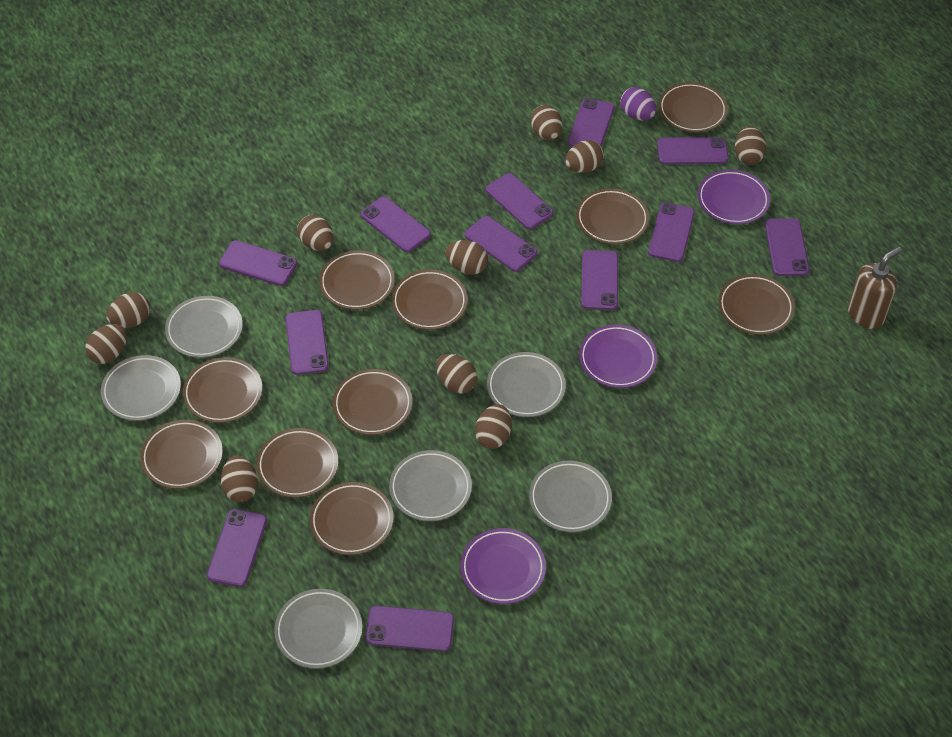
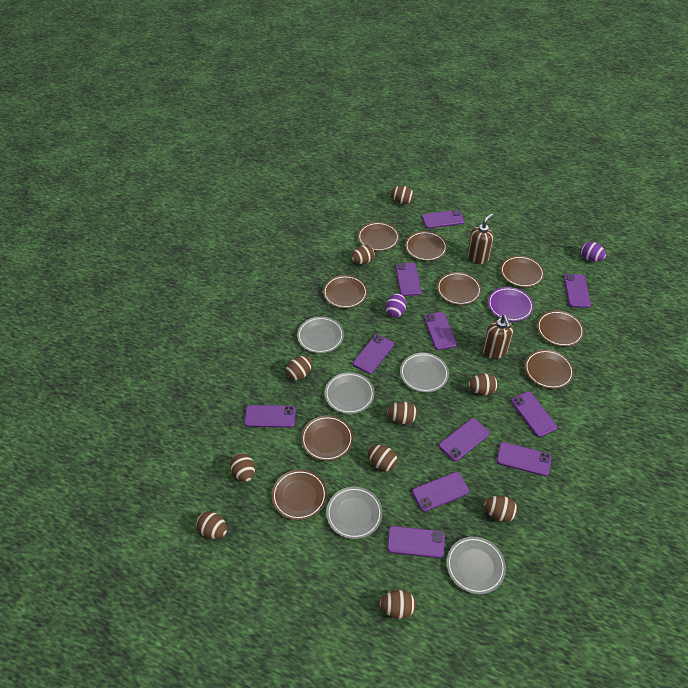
brown plate: [140,420,223,489] [183,357,262,423] [256,428,338,498] [310,482,394,555] [319,250,395,310] [333,369,413,435] [392,269,468,330] [576,188,649,244] [659,82,728,132] [718,274,795,335] = 10 -> [272,469,327,520] [301,415,353,461] [323,275,368,309] [358,222,400,251] [405,231,447,261] [437,272,482,305] [500,256,545,288] [524,349,574,389] [537,310,584,347] = 9
brown soap dispenser: [848,247,902,329] = 1 -> [467,213,494,264] [482,315,514,359] = 2
grey plate: [101,355,181,421] [165,296,243,358] [274,589,362,669] [389,450,472,521] [487,352,566,417] [529,460,612,532] = 6 -> [297,316,344,353] [325,372,375,414] [326,487,383,539] [400,353,449,393] [446,537,506,594] = 5
purple egg: [620,87,656,121] = 1 -> [385,293,406,318] [581,242,606,262] = 2
purple phone: [207,509,267,587] [219,240,297,286] [285,310,329,375] [361,197,431,252] [366,606,454,652] [465,216,537,272] [486,173,554,229] [568,98,615,147] [581,250,618,310] [648,202,695,262] [657,137,729,165] [765,218,810,276] = 12 -> [244,405,296,428] [353,334,394,374] [387,526,445,558] [395,263,422,296] [412,472,469,512] [422,210,464,228] [424,312,457,350] [439,418,489,461] [496,442,552,476] [511,392,557,437] [564,274,591,308] = 11
purple plate: [461,528,546,604] [579,324,657,388] [698,170,770,224] = 3 -> [488,287,534,321] = 1

